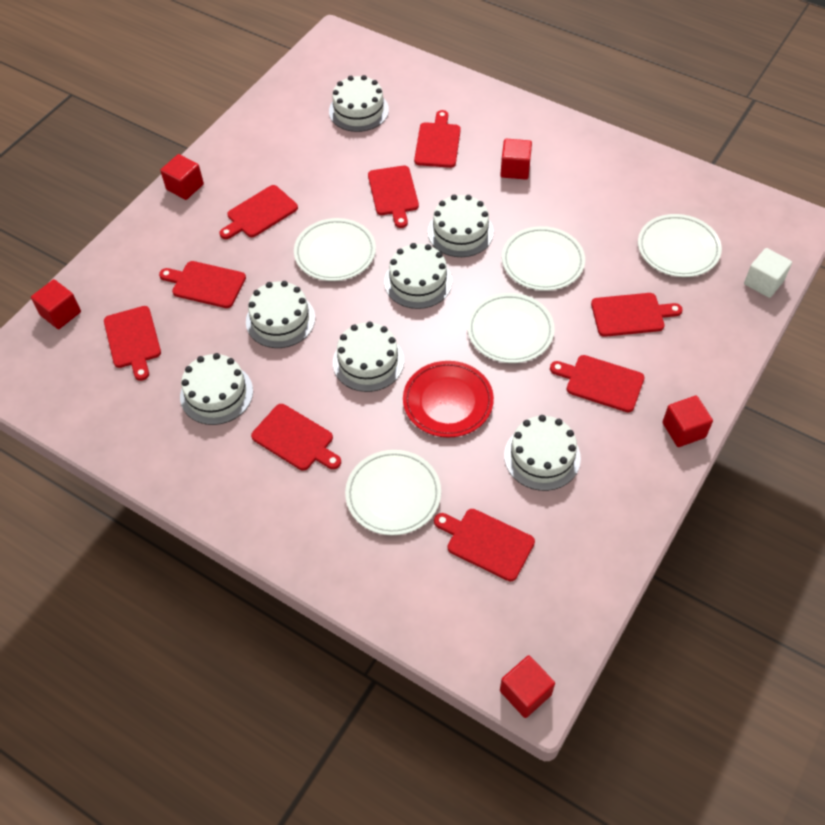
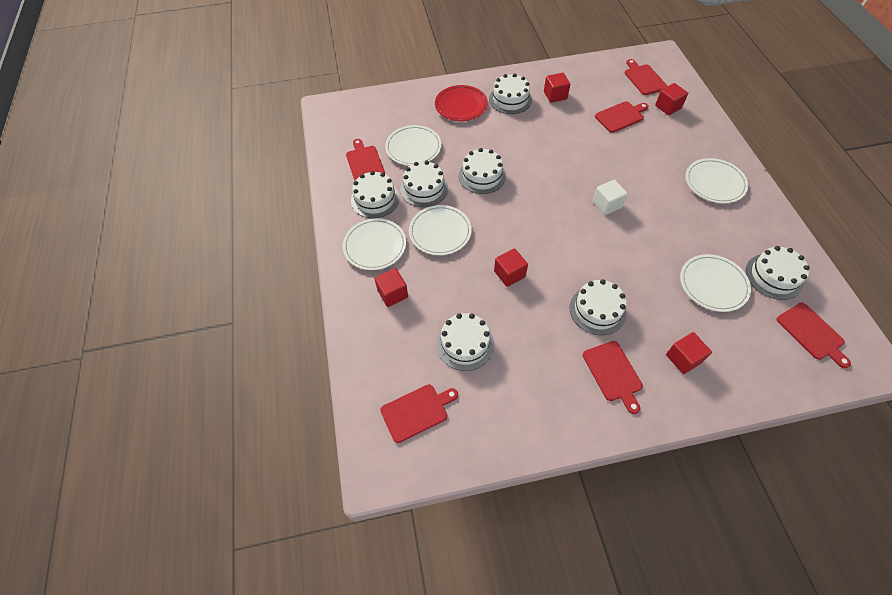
red cutting board: [104,306,161,381] [159,261,246,308] [219,185,298,239] [251,404,341,470] [368,165,419,228] [414,110,461,168] [434,509,535,581] [550,355,645,412] [591,293,683,337] = 9 -> [346,139,385,181] [380,384,458,443] [583,341,643,414] [595,101,648,133] [625,59,667,95] [776,303,851,368] = 6

